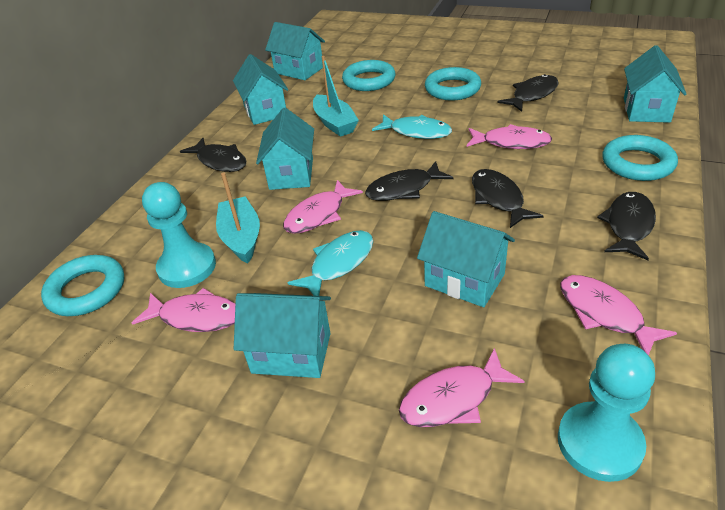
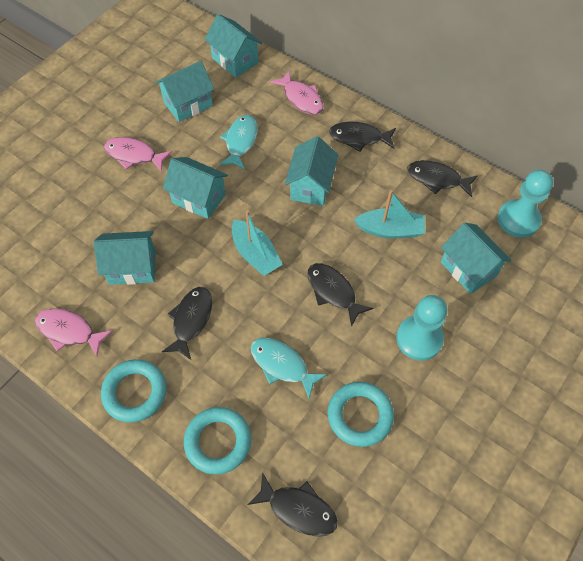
pink fish: [132,288,235,332] [283,180,363,234] [399,348,525,427] [467,124,552,149] [560,275,677,356] = 5 -> [35,308,113,357] [104,137,172,172] [270,71,323,115] = 3
turquoise ring: [41,255,124,316] [342,60,395,91] [425,67,481,100] [602,135,678,181] = 4 -> [101,359,167,422] [184,407,251,475] [328,382,394,447] = 3

